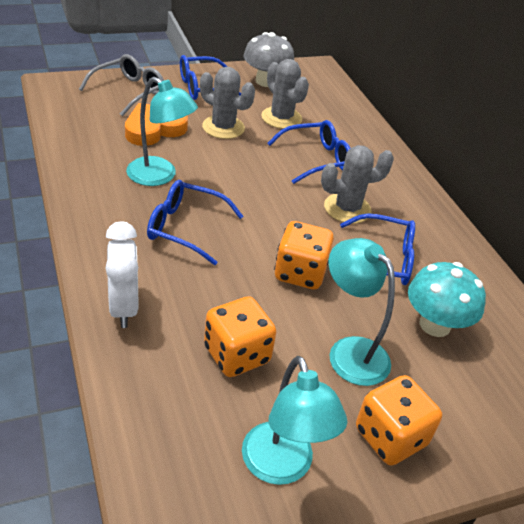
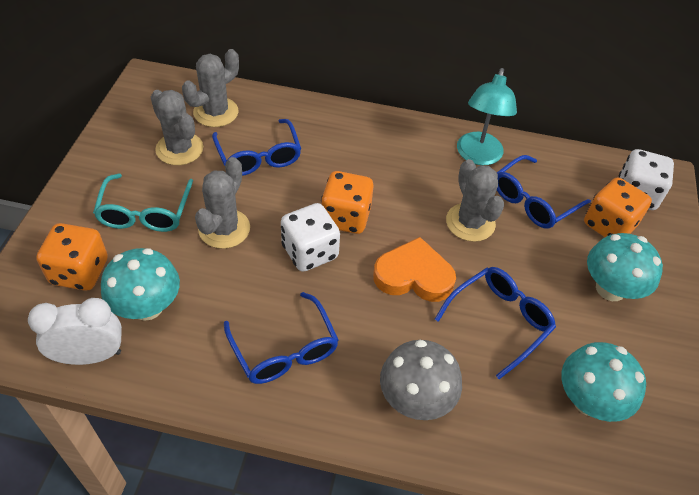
grey cactus: [200,67,255,139] [262,59,309,129] [321,145,394,223] = 3 -> [151,90,203,165] [182,49,239,127] [195,157,250,249] [446,159,504,242] = 4
grey glasses: [79,54,164,116] = 1 -> none = 0
turquoise glasses: none = 0 -> [93,174,193,232] = 1
turquoise lamp: [126,77,198,186] [242,356,347,485] [328,238,395,386] = 3 -> [457,68,517,165] = 1
turquoise mushroom: [408,262,486,337] = 1 -> [101,248,180,321] [561,342,646,422] [587,233,663,301] = 3
white dice: none = 0 -> [281,203,340,272] [619,149,674,210] = 2

